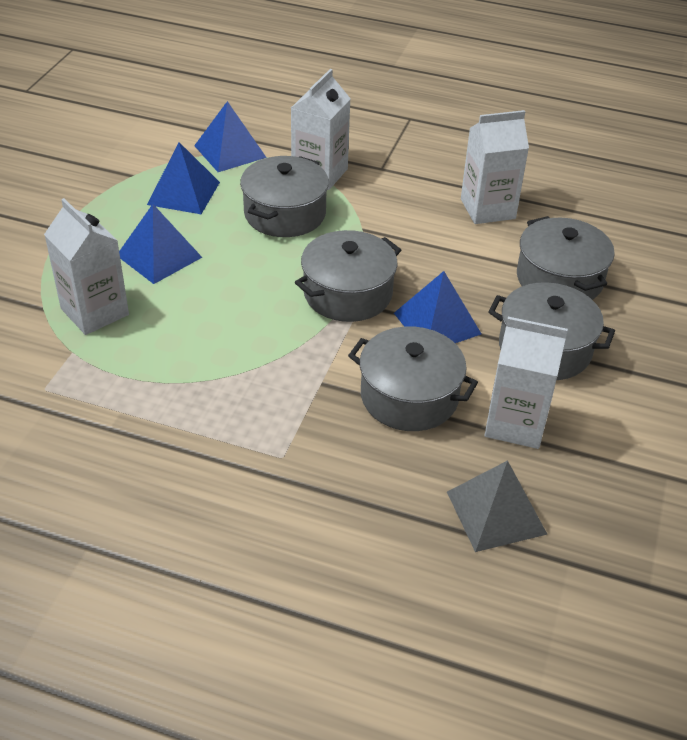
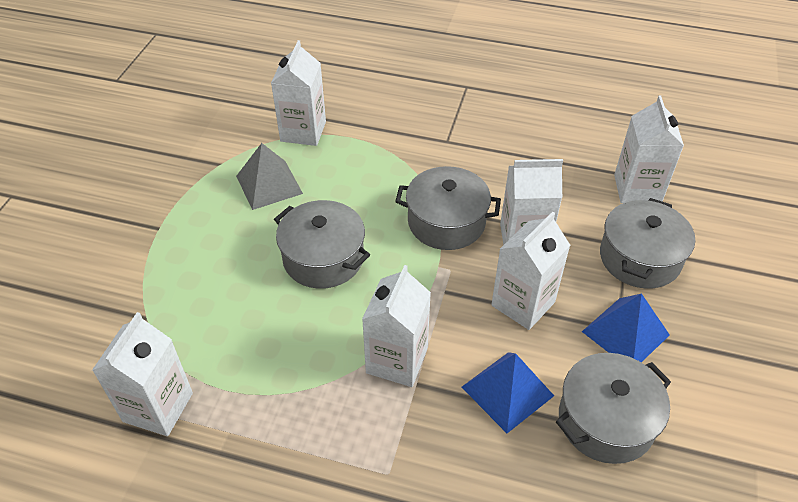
blue pyramid: [119,204,202,284] [147,142,220,214] [194,101,267,172] [394,271,481,343] = 4 -> [462,352,554,433] [582,294,670,362] = 2
grey pot: [240,156,329,237] [295,230,401,322] [348,326,478,431] [488,282,615,380] [517,216,615,300] = 5 -> [274,200,370,289] [395,166,501,250] [556,353,671,464] [600,198,695,289] = 4
white carton: [44,198,129,335] [291,69,351,190] [461,110,529,224] [485,317,568,449] = 4 -> [92,312,193,436] [271,40,326,146] [362,265,431,387] [491,212,570,330] [500,159,563,245] [614,96,684,203] = 6

